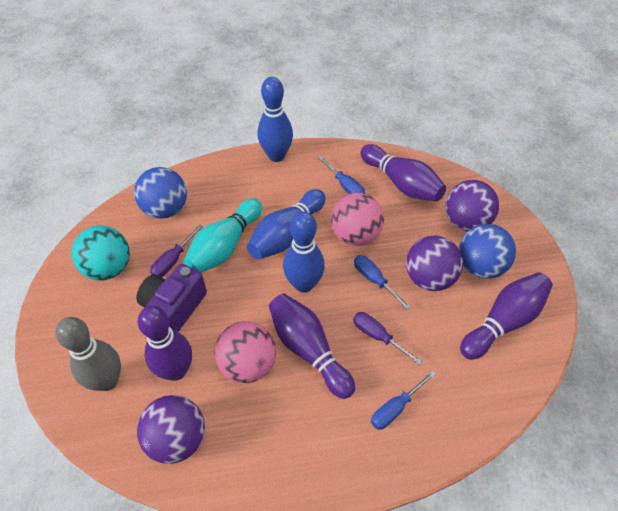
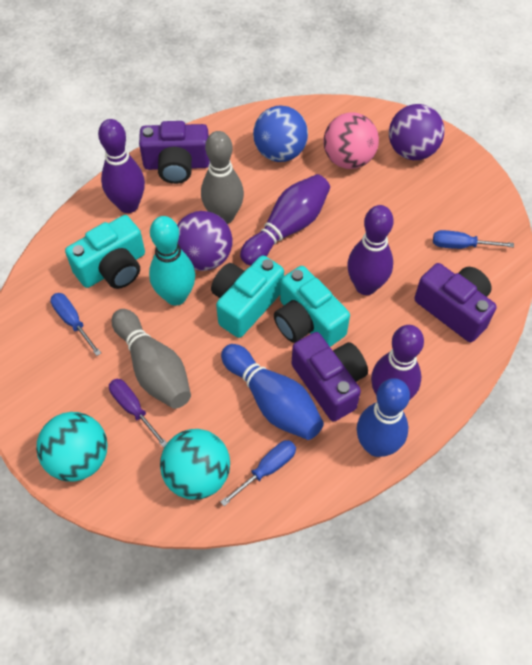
blue ball: [134,167,187,219] [459,224,516,279] = 2 -> [253,105,308,162] = 1
blue bowling pin: [247,189,326,260] [257,77,293,162] [283,212,325,293] = 3 -> [221,344,324,440] [357,378,410,457] = 2
grey bowling pin: [55,317,121,391] = 1 -> [112,309,191,409] [201,131,244,224] = 2
pink ball: [214,321,276,383] [331,193,384,246] = 2 -> [323,112,379,169] = 1
purple ball: [137,395,205,464] [406,236,463,291] [445,180,499,232] = 3 -> [177,211,232,271] [389,104,444,160] = 2
purple camera: [136,264,207,332] = 1 -> [139,121,210,184] [291,332,368,422] [414,263,497,342] = 3
purple screwdriver: [150,224,203,277] [353,312,422,365] = 2 -> [109,379,167,448] = 1
turquoise ball: [72,226,130,281] = 1 -> [36,412,108,482] [160,429,230,500] = 2
turquoise camera: none = 0 -> [65,215,145,289] [211,255,284,338] [274,266,350,347] = 3

